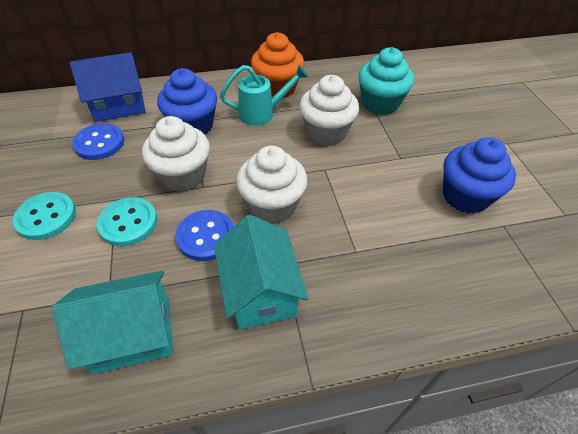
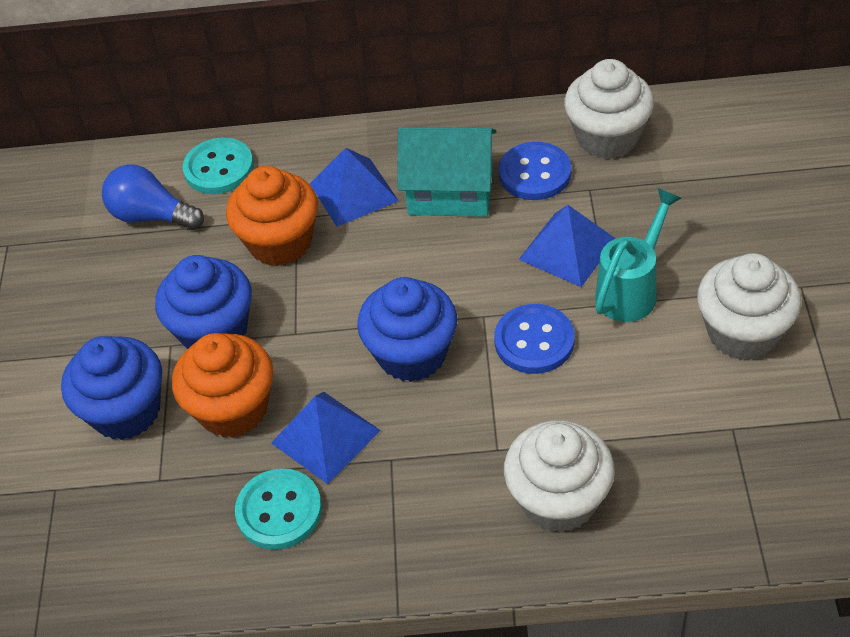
blue cupcake: [157,68,217,134] [443,137,516,214] = 2 -> [61,336,162,440] [155,255,252,349] [357,277,457,382] = 3
blue house: [70,52,146,122] = 1 -> none = 0
blue light bulb: none = 0 -> [102,164,204,230] = 1
blue pyramid: none = 0 -> [271,392,381,484] [310,148,399,227] [518,205,616,287] = 3
orange cupcake: [251,32,304,98] = 1 -> [172,333,273,438] [226,166,318,266] = 2
turquoise cupcake: [358,47,414,115] = 1 -> none = 0
turquoise house: [52,271,173,374] [214,215,309,330] = 2 -> [397,127,496,217] = 1

